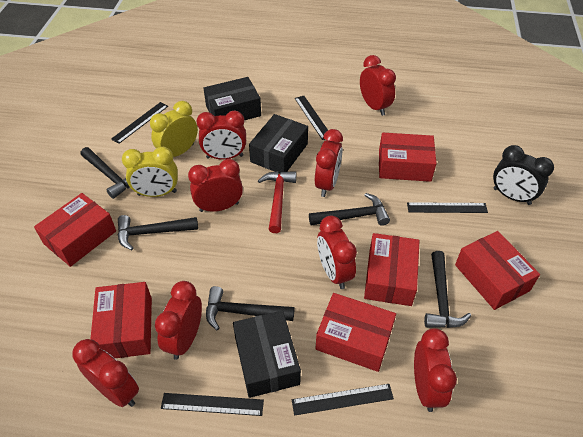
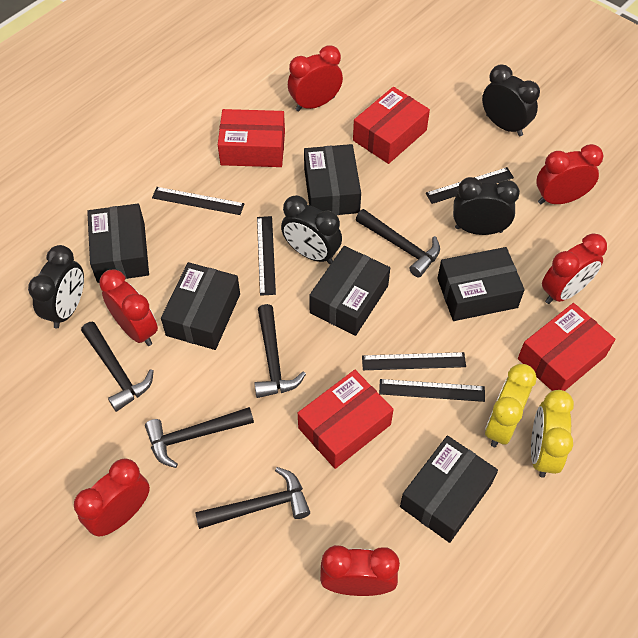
black box: [203,77,261,120] [233,311,301,398] [249,114,308,174] = 3 -> [87,203,149,283] [161,262,240,350] [304,144,361,215] [309,246,390,336] [400,435,498,543] [437,247,525,321] = 6
black clock: [493,145,554,205] = 1 -> [28,245,84,328] [281,195,342,264] [453,177,520,235] [482,65,540,136] = 4
red box: [34,193,116,267] [91,282,152,358] [315,293,396,372] [364,233,419,306] [379,133,437,182] [455,231,540,310] = 6 -> [218,109,285,167] [298,370,394,469] [353,87,430,164] [518,303,615,391] = 4
red clock: [72,339,139,407] [155,281,202,360] [188,159,243,212] [197,111,246,160] [315,129,343,197] [317,215,357,289] [360,55,396,116] [414,328,457,412] = 8 -> [74,459,150,536] [99,269,158,346] [288,45,343,112] [320,545,400,596] [536,144,603,204] [542,233,607,304] = 6
red hammer: [258,171,296,233] = 1 -> none = 0

